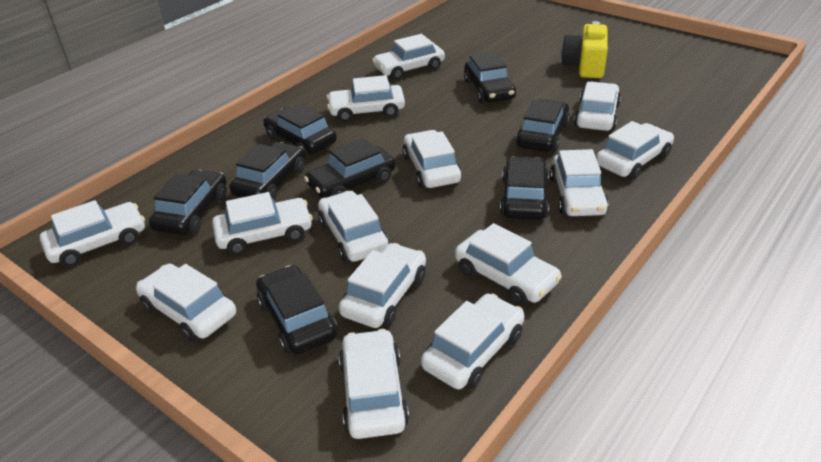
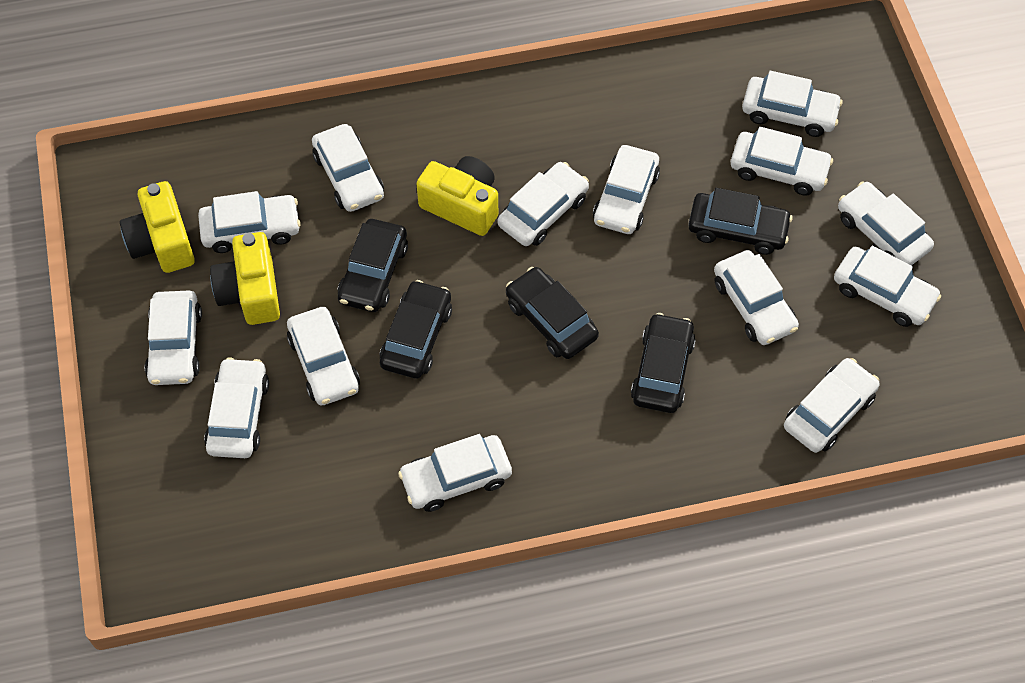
black car: [149,170,227,235] [230,142,305,200] [256,265,337,354] [263,104,337,157] [304,138,395,198] [464,52,516,103] [500,156,549,220] [516,99,570,152] = 8 -> [338,219,408,312] [380,280,452,379] [506,267,599,359] [631,313,696,413] [688,188,792,255] = 5
yellow camera: [561,21,608,78] = 1 -> [120,181,195,273] [210,232,280,325] [416,156,498,236] = 3

